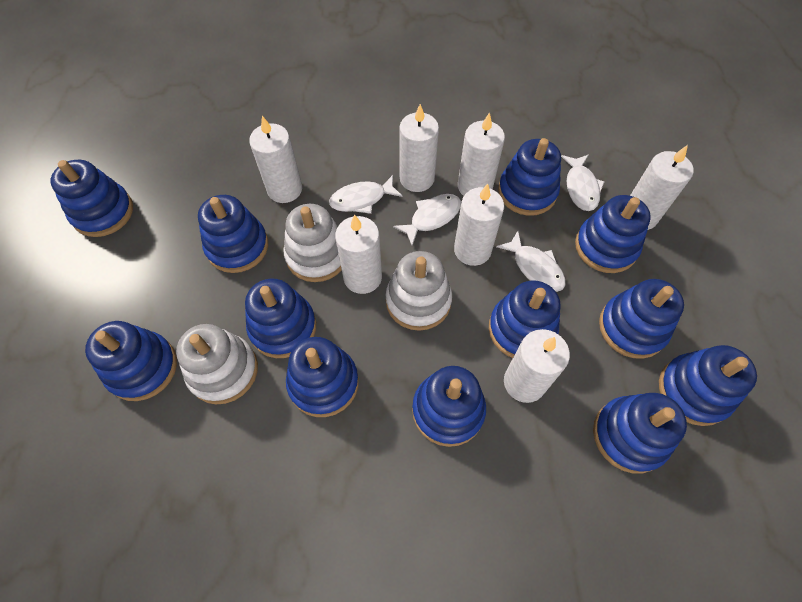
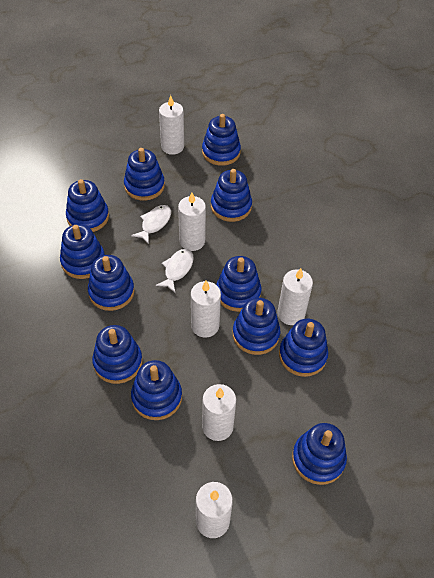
white candle: [249,116,302,203] [335,214,382,294] [399,104,439,192] [454,183,504,266] [458,112,505,196] [504,329,570,403] [630,145,694,230] = 7 -> [159,95,184,155] [178,192,206,251] [191,281,221,337] [196,482,233,538] [202,384,236,441] [277,268,313,325] = 6
white fish: [329,175,403,214] [393,194,461,245] [496,231,565,292] [561,154,604,211] = 4 -> [131,205,171,244] [156,249,194,292] = 2
white stacking toy: [176,324,258,404] [284,204,342,282] [385,251,452,331] = 3 -> none = 0

